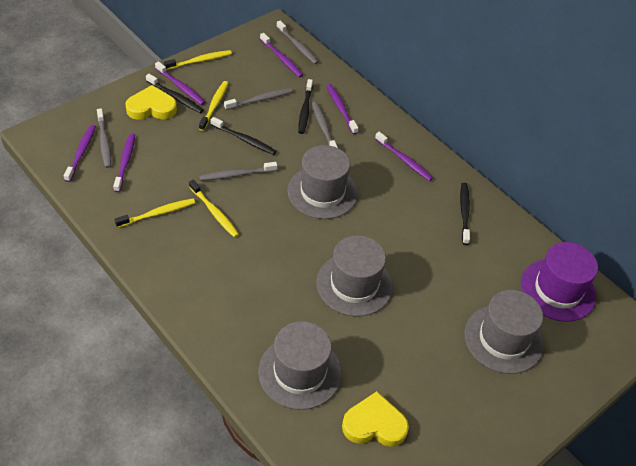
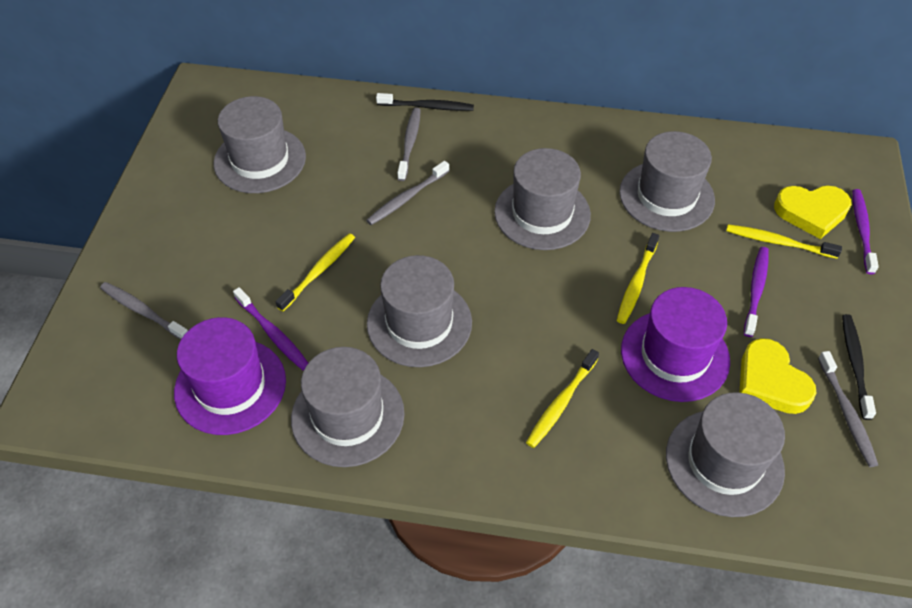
black toothbrush: [146,74,203,113] [211,117,276,155] [298,79,313,134] [460,183,470,245] = 4 -> [376,93,474,111] [842,314,876,420] = 2
grey hat: [258,321,341,410] [287,145,358,219] [316,236,393,316] [465,290,544,374] = 4 -> [214,96,306,193] [291,347,404,467] [367,255,472,367] [494,148,591,250] [619,131,715,232] [666,392,785,517] = 6
grey toothbrush: [97,108,111,168] [199,162,277,181] [224,88,292,110] [277,20,319,64] [311,102,338,148] = 5 -> [100,282,188,340] [366,161,449,225] [397,108,421,181] [818,351,878,467] = 4
purple hat: [521,242,598,322] = 1 -> [174,317,286,435] [621,287,730,402] = 2
purple toothbrush: [64,125,96,182] [113,133,135,192] [155,61,205,105] [260,33,303,77] [327,84,358,134] [375,132,433,181] = 6 -> [233,287,308,370] [744,247,769,337] [852,189,879,274] = 3

